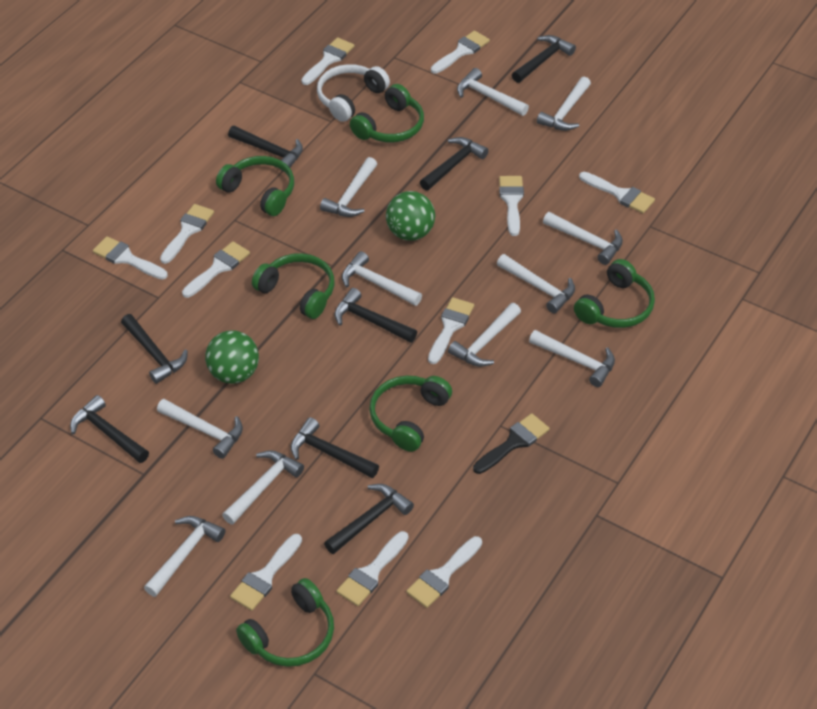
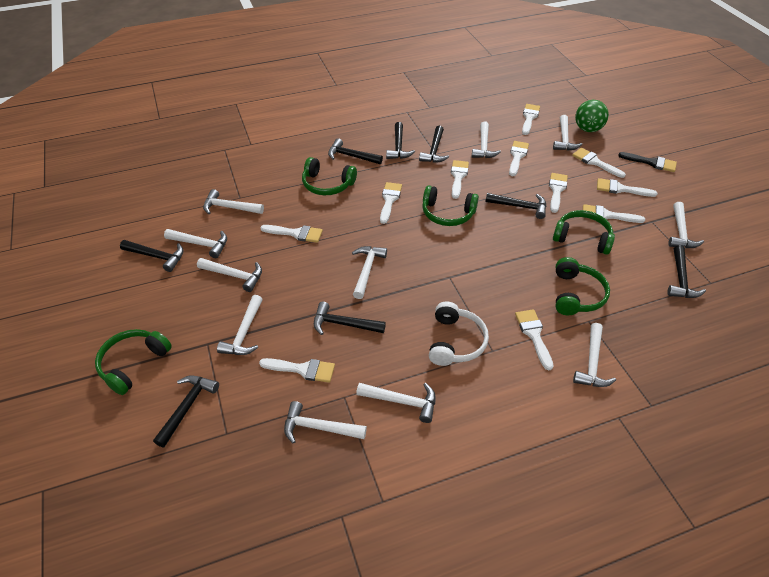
green ball: [205,330,259,384] [386,191,435,241] = 2 -> [575,100,609,132] = 1
green headphones: [216,156,294,216] [236,578,334,667] [252,253,335,319] [350,84,424,142] [369,376,452,452] [574,259,655,328] = 6 -> [95,329,172,395] [302,157,357,195] [422,186,479,226] [553,210,615,255] [556,257,610,316] = 5

